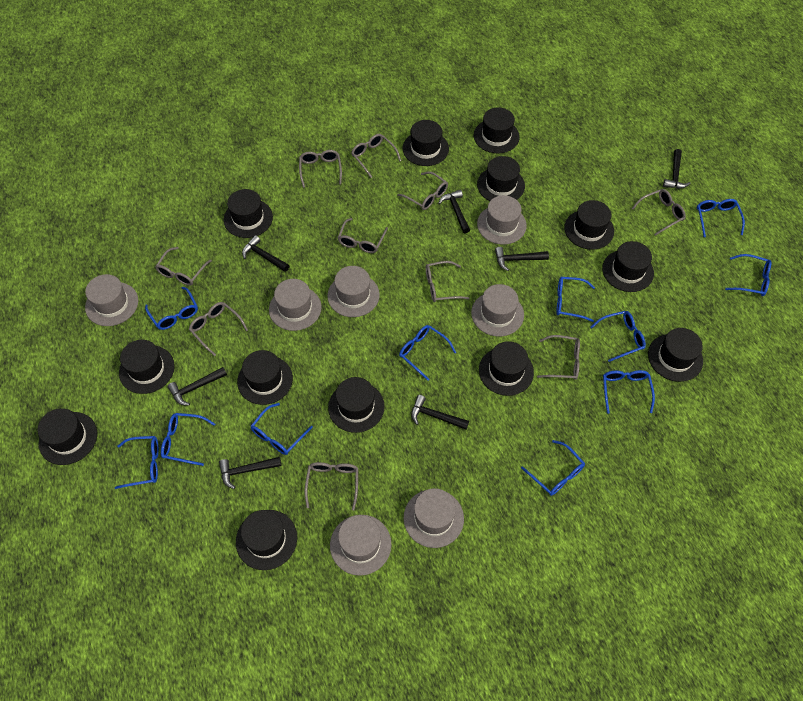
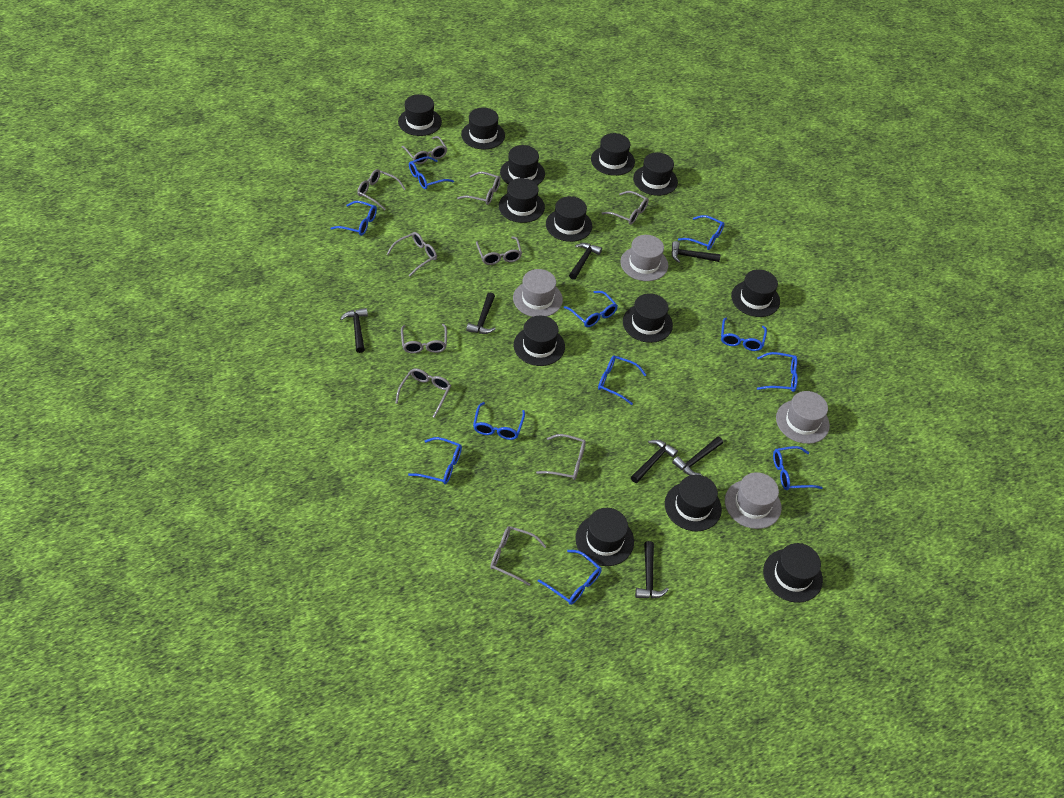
grey hat: [85,274,138,326] [269,279,322,331] [327,266,380,317] [330,515,392,576] [404,488,464,548] [471,284,524,336] [477,195,527,245] = 7 -> [513,269,563,317] [620,235,668,281] [725,472,782,529] [776,391,830,444] = 4

